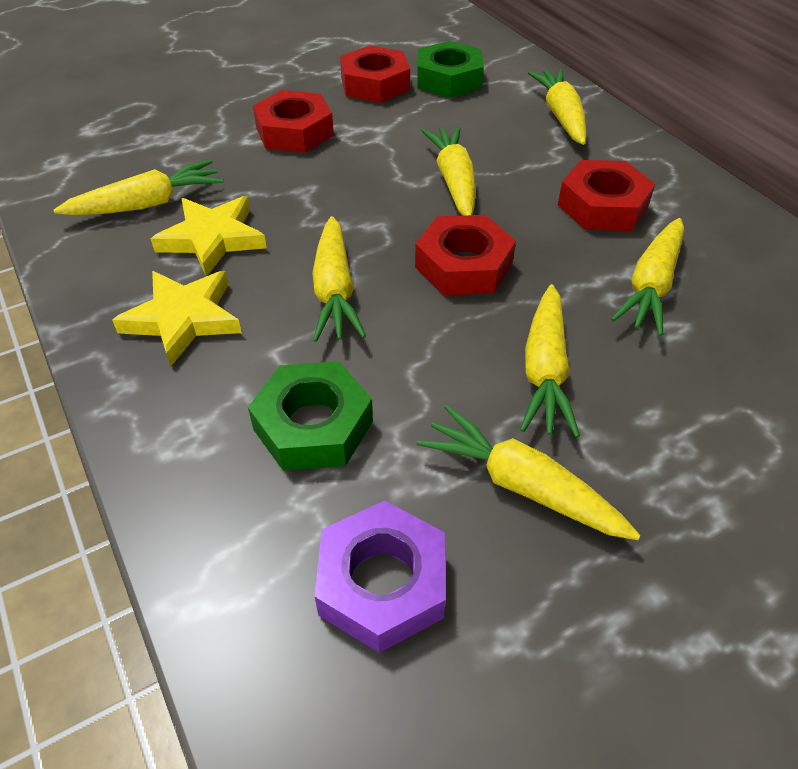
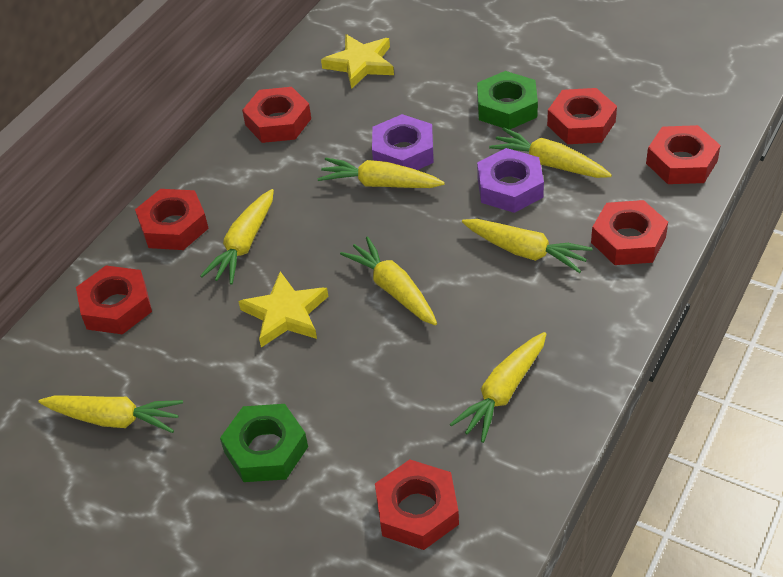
purple nut: [314,500,446,653] = 1 -> [372,114,434,170] [477,148,544,213] = 2
red nut: [253,90,334,153] [340,45,410,103] [415,215,516,295] [558,160,655,231] = 4 -> [76,266,152,334] [135,189,209,250] [242,87,311,143] [375,460,459,550] [547,88,617,144] [591,200,668,265] [646,125,721,184] = 7

